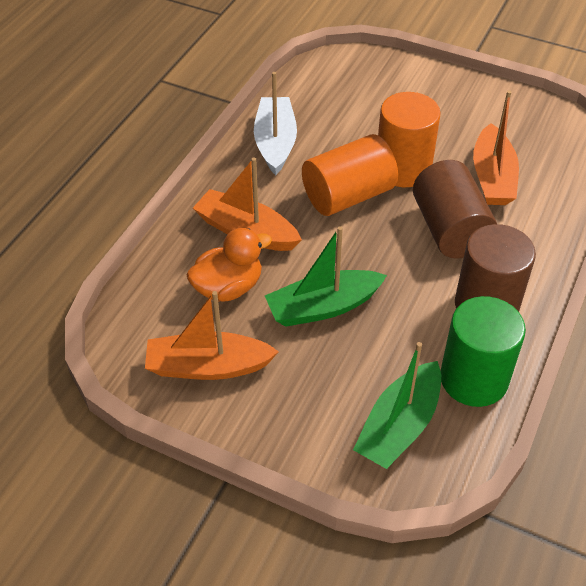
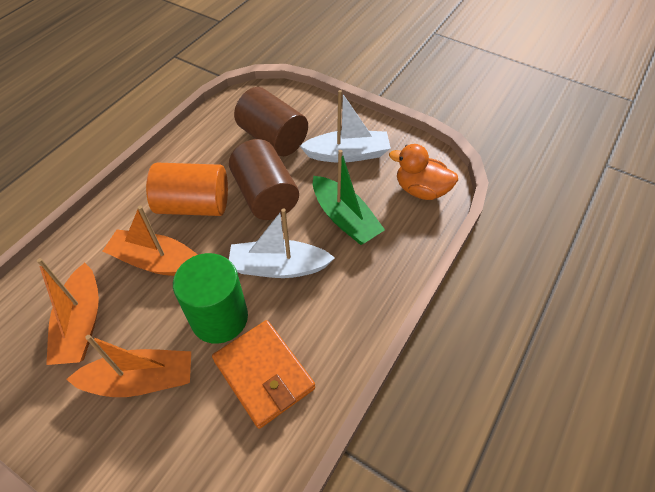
green boat: [265,226,387,327] [353,342,441,469] = 2 -> [313,150,385,245] = 1
orange cylinder: [302,134,398,216] [378,92,441,187] = 2 -> [146,163,228,216] = 1
orange wallet: none = 0 -> [212,320,315,429] = 1
white boat: [254,72,297,175] = 1 -> [229,208,335,278] [300,90,391,163] = 2

